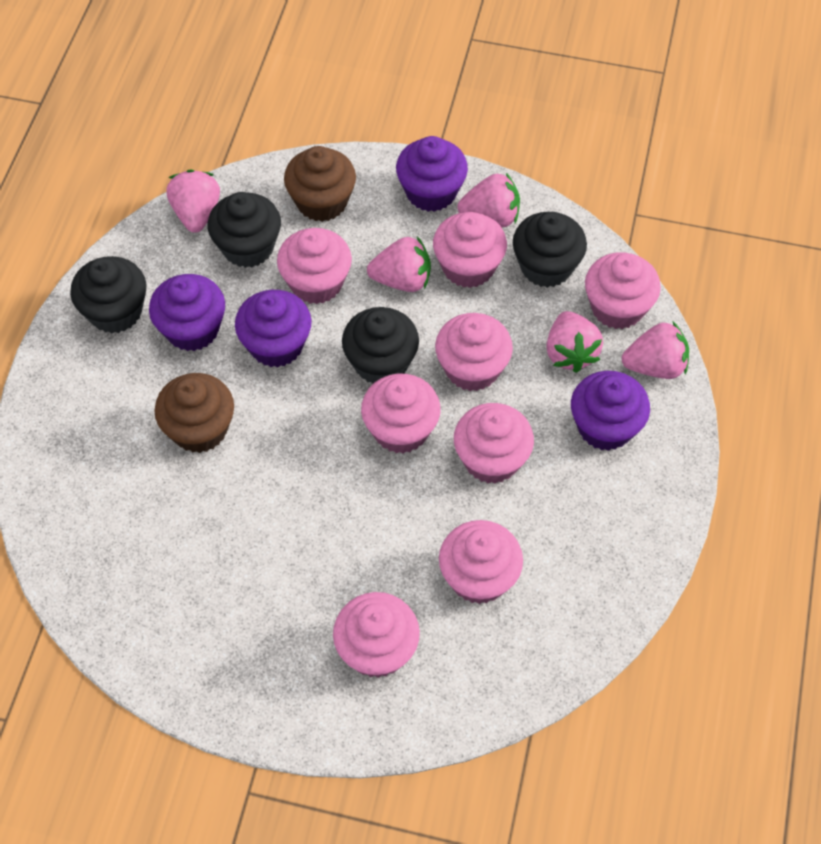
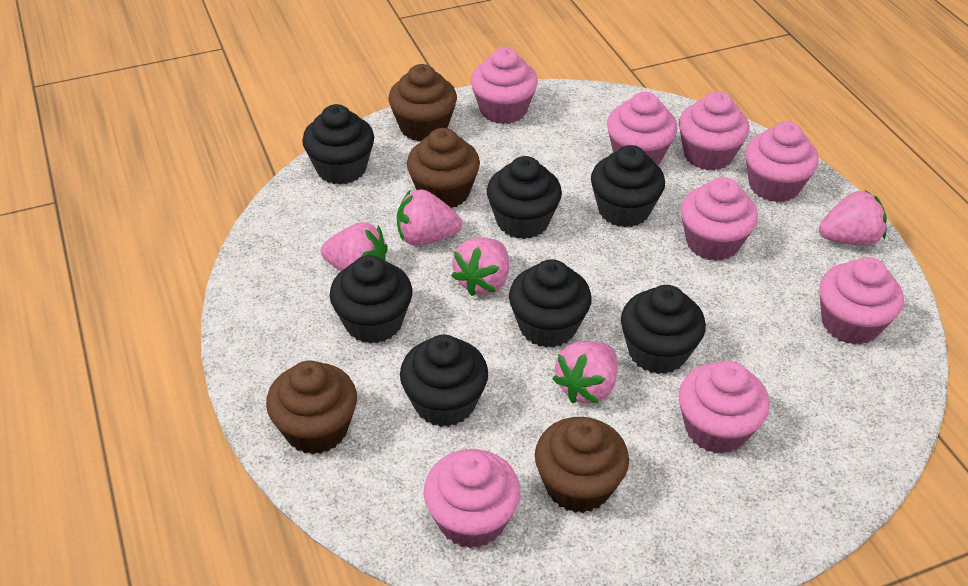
black cupcake: [70,256,146,334] [207,192,281,268] [342,307,419,384] [513,212,587,288] = 4 -> [302,104,374,185] [330,255,413,344] [400,335,488,427] [487,156,562,239] [509,259,592,348] [591,145,665,227] [621,285,706,374] = 7
brown cupcake: [154,373,234,453] [284,146,356,222] = 2 -> [266,361,357,455] [389,64,457,142] [407,128,480,208] [535,417,629,513] = 4
purple cupcake: [149,274,225,351] [235,290,312,368] [396,136,468,212] [571,371,650,451] = 4 -> none = 0

